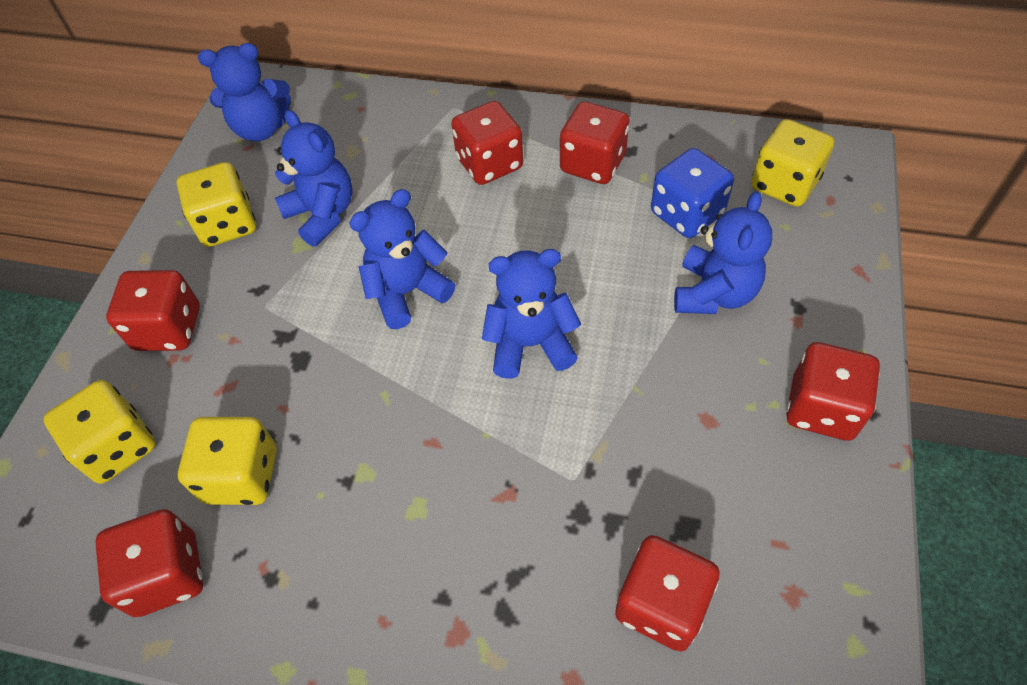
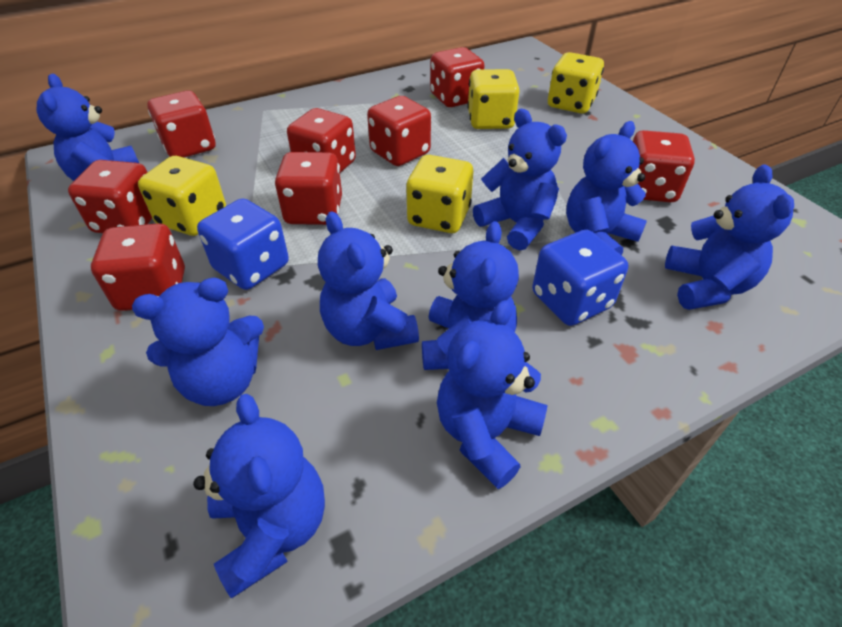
blue dice: [651,148,734,238] = 1 -> [197,198,289,290] [532,230,628,326] = 2
blue teddy bear: [198,43,291,141] [275,110,353,247] [349,189,456,329] [482,249,581,379] [674,191,772,314] = 5 -> [37,73,139,181] [132,278,264,406] [193,394,325,598] [318,211,419,350] [422,221,519,370] [437,300,548,489] [473,109,567,251] [566,121,647,255] [665,165,794,310] = 9
red dice: [95,509,203,617] [106,270,200,351] [451,101,523,185] [560,101,629,184] [615,535,720,651] [787,342,880,441] = 6 -> [68,160,152,233] [91,223,185,311] [147,91,215,158] [275,152,342,225] [287,108,356,173] [367,96,431,166] [430,47,484,107] [633,130,695,202] = 8

